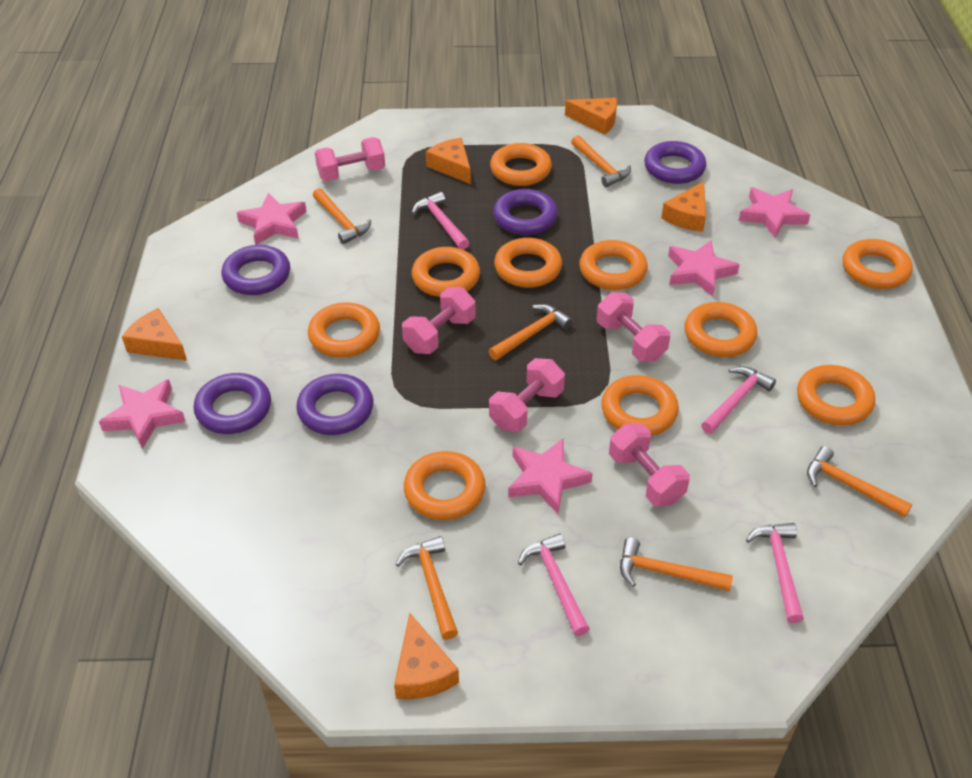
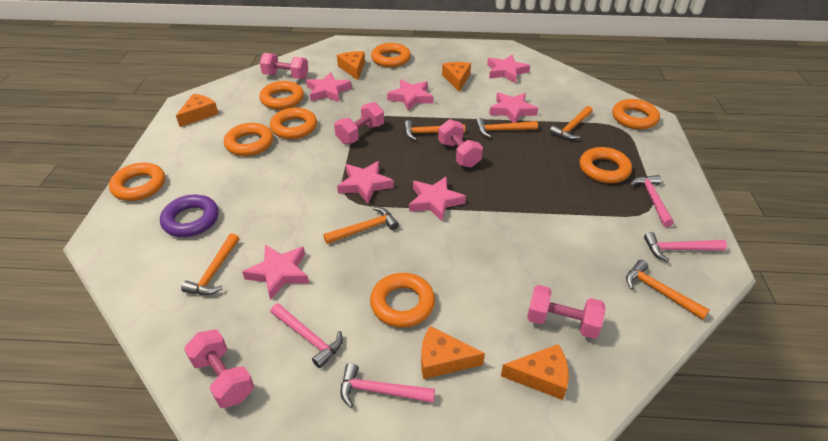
orange ring: [308,302,380,358] [404,451,486,520] [412,247,480,297] [490,143,552,186] [494,238,562,288] [579,240,648,290] [601,375,679,436] [684,302,757,357] [797,365,875,426] [842,239,913,289] = 10 -> [109,163,165,201] [224,123,273,156] [259,81,304,110] [270,108,317,139] [370,273,435,328] [371,43,411,67] [580,147,632,183] [612,99,660,130] = 8
pink star: [99,379,186,449] [237,193,307,245] [508,439,593,514] [668,240,740,297] [738,187,810,238] = 5 -> [242,245,309,300] [306,72,352,102] [337,161,394,203] [387,80,434,111] [409,176,466,222] [487,55,530,83] [489,92,538,123] = 7
purple ring: [194,373,271,434] [221,245,290,295] [296,374,374,435] [493,189,558,235] [644,141,706,184] = 5 -> [160,195,219,237] = 1

